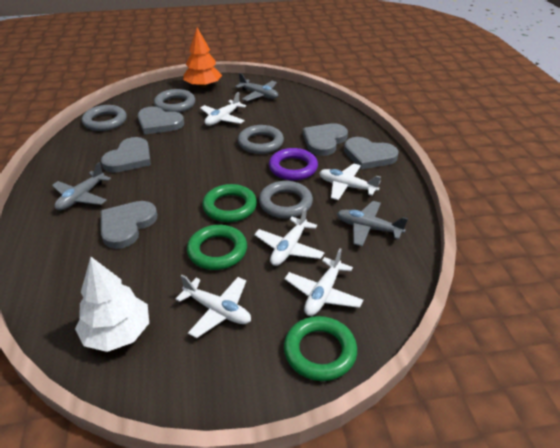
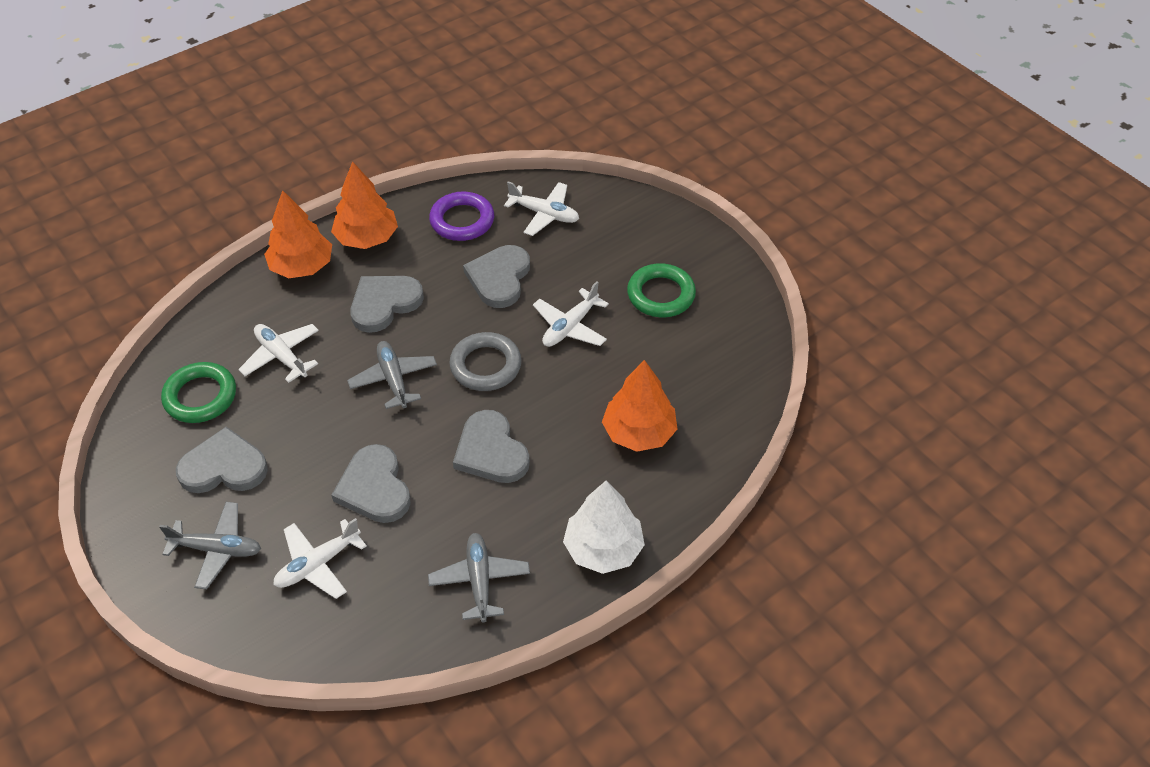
green ring: [187,225,247,270] [202,184,257,222] [284,316,357,381] = 3 -> [161,362,236,423] [627,263,696,317] = 2
grey ring: [82,105,127,131] [154,89,195,113] [238,125,284,154] [259,181,313,218] = 4 -> [449,332,522,391] = 1
orange tree: [183,27,222,88] = 1 -> [264,190,332,278] [331,161,398,249] [602,360,677,452] = 3
white plane: [175,275,251,338] [200,92,246,126] [254,208,325,266] [285,248,363,316] [319,164,381,200] = 5 -> [238,324,319,383] [273,518,367,599] [504,181,579,236] [533,281,609,347] = 4

